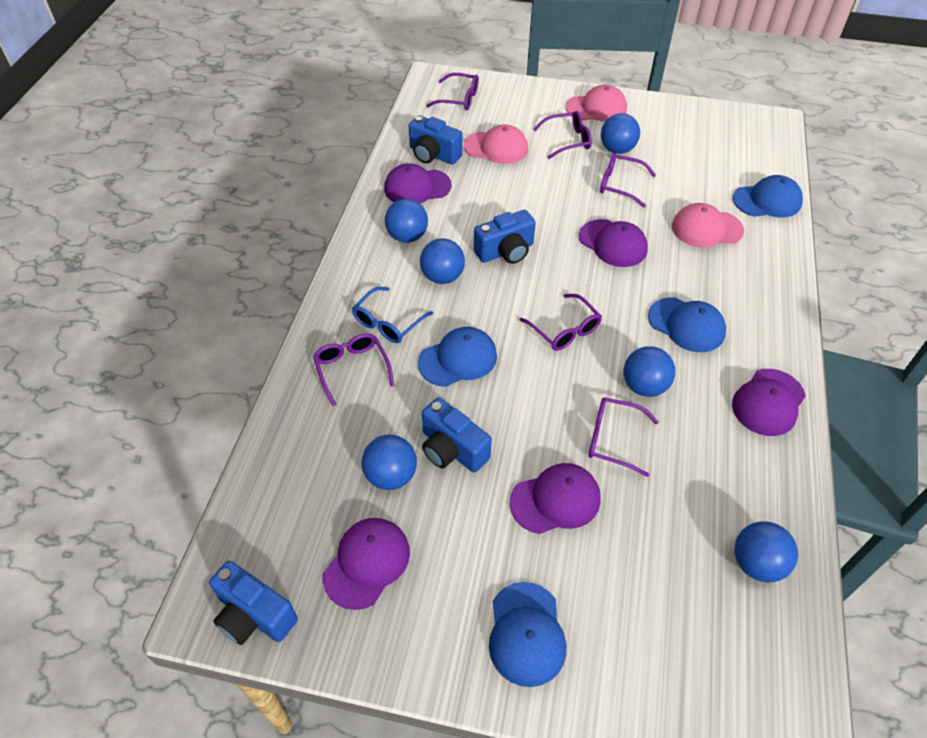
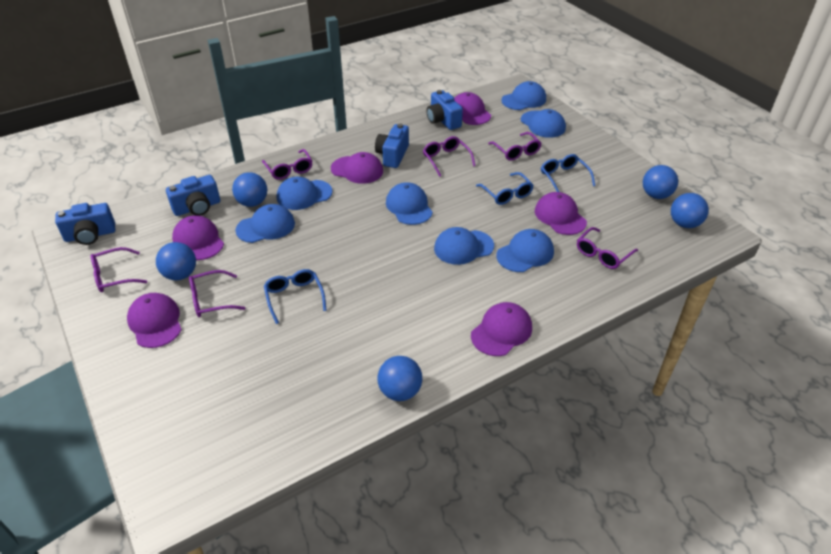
blue ball: [362,434,417,490] [385,199,428,243] [420,238,465,284] [601,113,640,154] [623,346,675,397] [735,521,798,582] = 6 -> [156,242,196,280] [232,172,267,207] [377,356,422,401] [643,165,678,199] [671,193,709,228] = 5
blue cap: [418,327,497,387] [489,582,566,687] [648,297,726,352] [733,175,803,217] = 4 -> [235,204,295,243] [277,177,332,210] [386,182,433,225] [434,227,494,265] [496,229,554,272] [501,81,546,110] [521,109,566,138] = 7
blue glasses: [352,287,433,343] = 1 -> [264,269,327,324] [476,172,534,205] [541,154,595,192] = 3
pink cap: [464,125,528,164] [566,85,627,121] [672,203,744,247] = 3 -> none = 0
purple cap: [323,518,410,610] [384,163,452,203] [510,463,601,534] [579,219,648,267] [732,369,806,436] = 5 -> [127,293,182,348] [172,215,224,260] [331,152,383,184] [454,92,491,125] [471,302,532,356] [535,192,587,235] = 6

